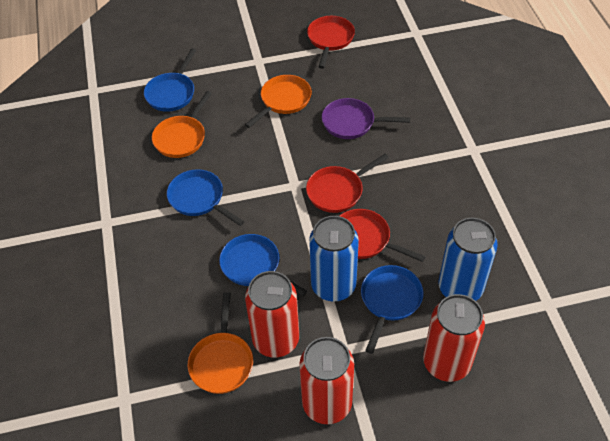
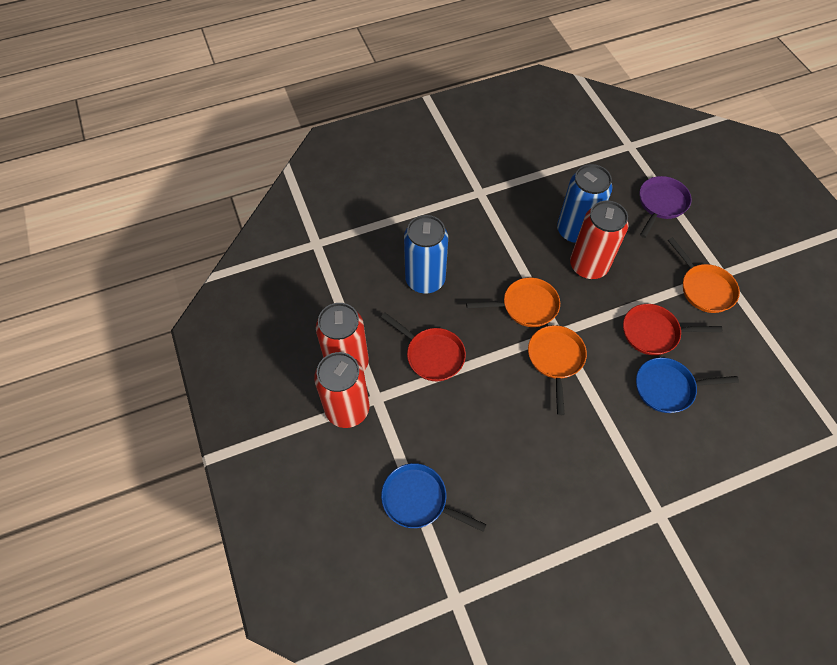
blue pan: [144,48,196,112] [167,169,245,226] [219,234,307,296] [361,265,423,354] = 4 -> [381,463,487,532] [636,357,739,413] = 2
red pan: [306,154,389,213] [307,16,355,69] [340,209,426,262] = 3 -> [381,313,466,381] [623,304,723,355] = 2

